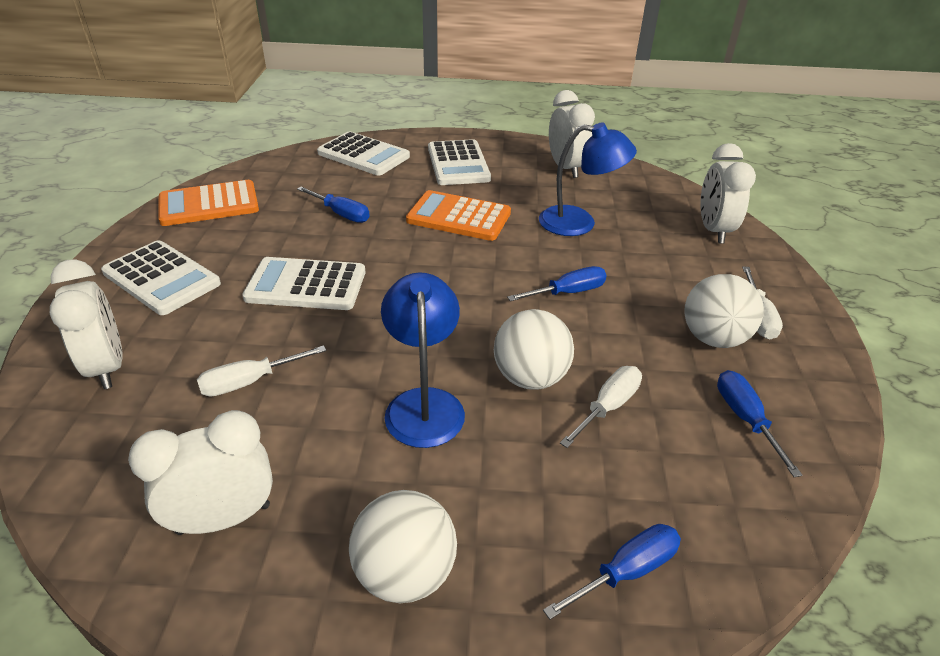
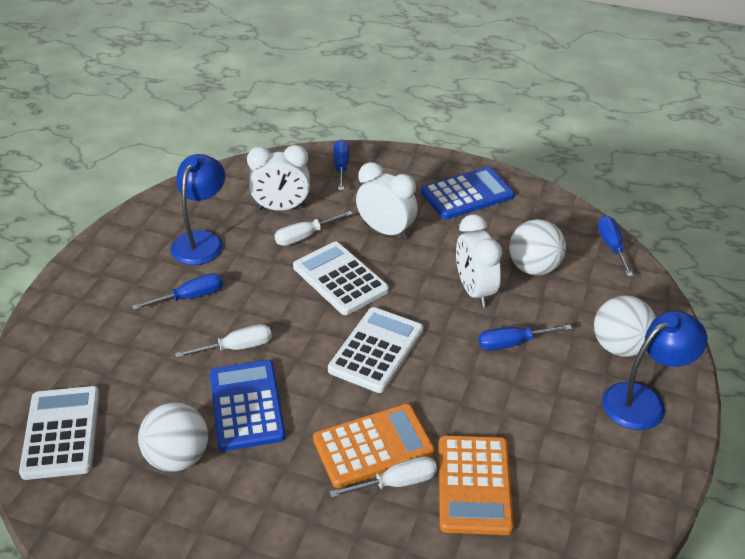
blue calculator: none = 0 -> [210,360,286,451] [421,167,515,220] = 2
white calculator: [101,240,221,315] [242,257,365,310] [317,132,410,175] [428,139,491,185] = 4 -> [19,386,99,480] [293,242,389,315] [328,307,423,393] = 3
white clock: [50,260,123,389] [128,410,273,535] [549,90,595,178] [700,143,756,243] = 4 -> [247,145,310,211] [356,162,418,240] [456,214,502,307] = 3

